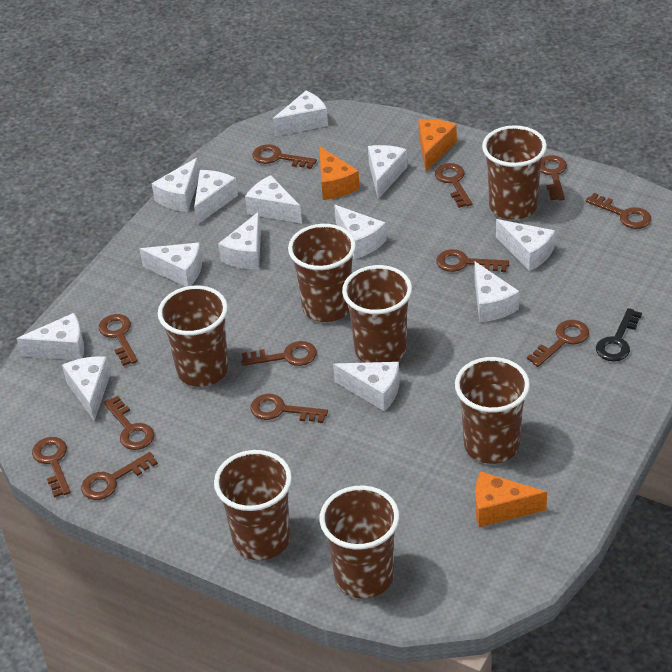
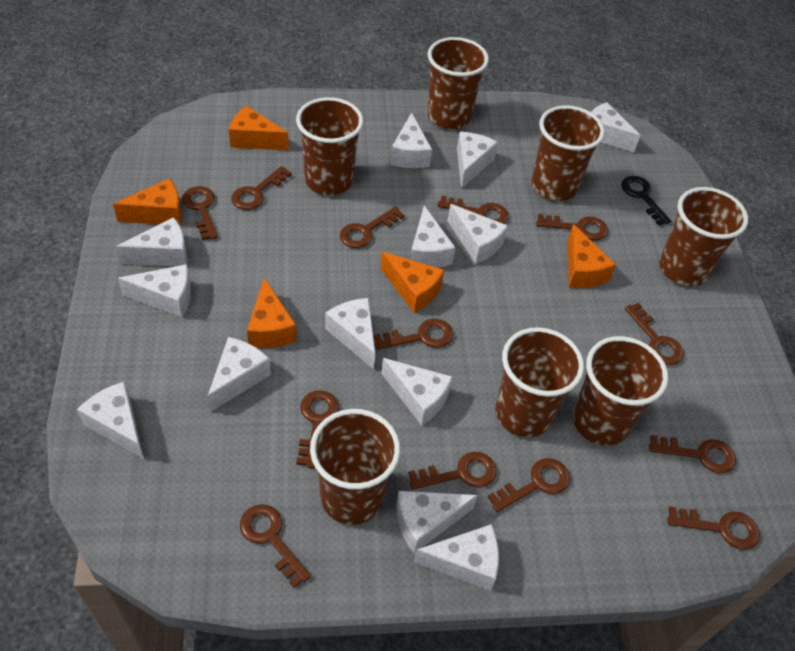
brown key: [32,437,71,498] [81,452,158,500] [99,314,138,366] [103,396,155,450] [241,341,317,366] [250,394,328,423] [252,144,317,169] [435,163,472,208] [436,249,509,272] [527,320,589,367] [540,155,567,200] [585,193,651,229] = 12 -> [182,186,218,240] [231,166,292,210] [240,504,311,588] [296,390,339,468] [340,207,404,248] [374,319,453,350] [408,452,497,490] [437,195,508,224] [488,458,570,512] [536,214,608,240] [625,303,684,365] [649,435,736,474] [667,507,760,550] = 13
orange cheese: [319,146,360,200] [418,119,457,172] [475,471,547,527] = 3 -> [113,178,182,226] [229,106,289,151] [247,278,297,348] [380,252,444,313] [567,224,616,288] = 5

